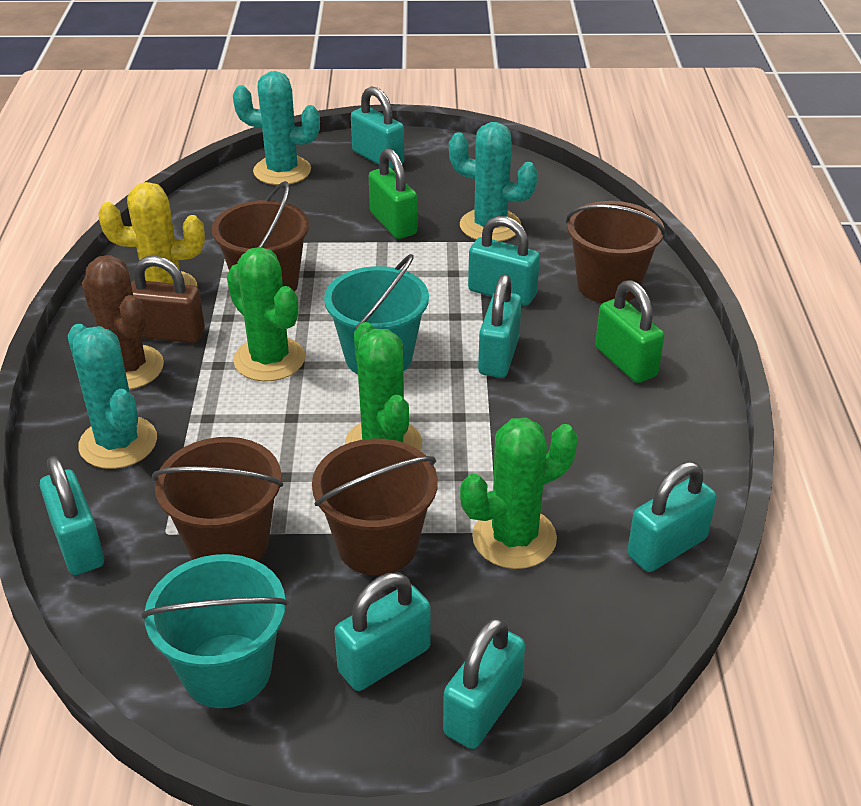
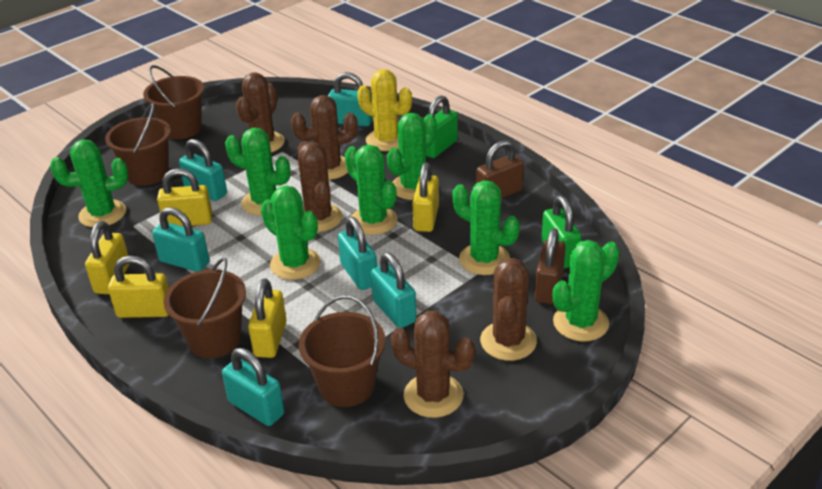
brown cactus: [82,255,164,390] = 1 -> [236,72,285,152] [291,95,358,180] [297,141,343,232] [391,311,475,418] [480,258,537,361] = 5
brown padlock: [131,256,205,343] = 1 -> [476,140,524,199] [535,228,566,304] = 2
green cactus: [227,247,305,382] [345,322,422,451] [460,418,578,569] = 3 -> [50,139,128,227] [225,128,291,216] [261,186,321,280] [345,145,398,235] [387,113,437,200] [453,181,520,275] [553,240,620,341] = 7
turquoise bucket: [141,554,289,708] [324,254,429,374] = 2 -> none = 0
turquoise cactus: [68,324,157,469] [233,71,320,185] [449,122,538,241] = 3 -> none = 0
turquoise padlock: [40,456,104,575] [334,573,431,691] [351,86,404,169] [443,617,525,749] [468,216,540,305] [478,274,522,378] [627,462,717,572] = 7 -> [152,207,210,272] [179,139,227,201] [222,348,285,426] [328,72,373,126] [338,217,377,290] [371,252,417,328] = 6
yellow padlock: none = 0 -> [85,221,130,294] [108,256,169,318] [157,168,213,226] [248,278,287,358] [412,163,439,232] = 5

